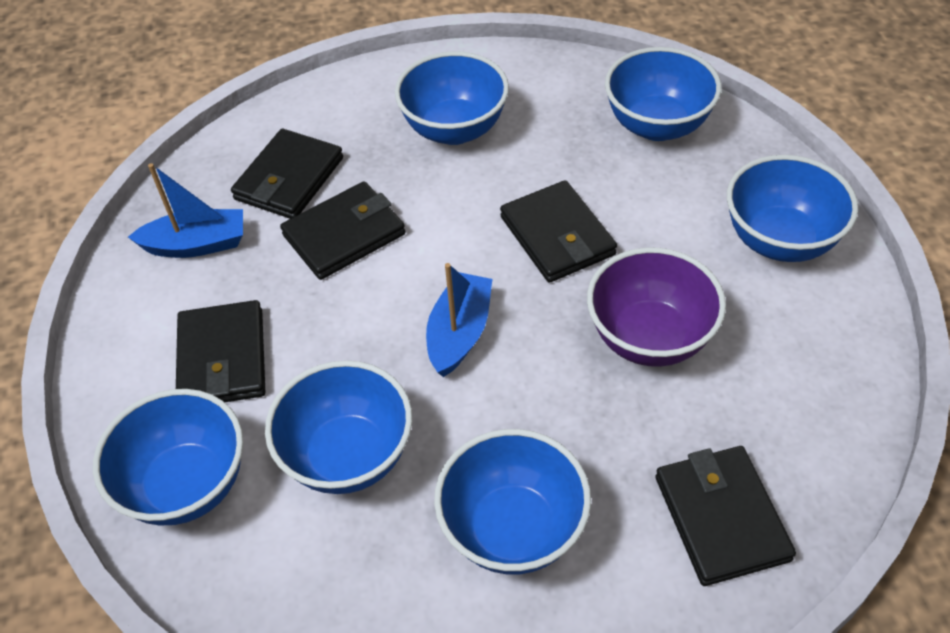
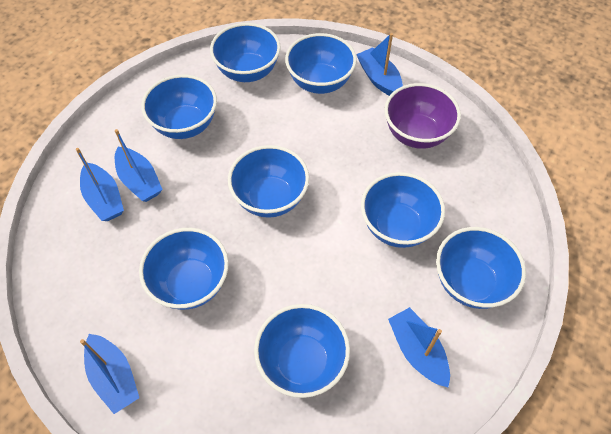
black wallet: [176,300,265,402] [231,129,343,219] [280,181,405,280] [500,180,617,283] [655,446,796,586] = 5 -> none = 0
blue boat: [128,163,243,258] [426,263,492,377] = 2 -> [76,148,124,221] [80,334,139,414] [115,129,163,202] [356,33,403,96] [388,307,450,387] = 5
blue bowl: [93,389,243,525] [265,360,412,494] [395,51,509,145] [434,429,591,574] [605,47,722,141] [727,155,858,262] = 6 -> [139,228,229,310] [141,74,217,139] [210,23,281,82] [228,145,309,218] [254,304,350,398] [285,33,357,94] [361,172,445,248] [436,227,526,309] = 8

